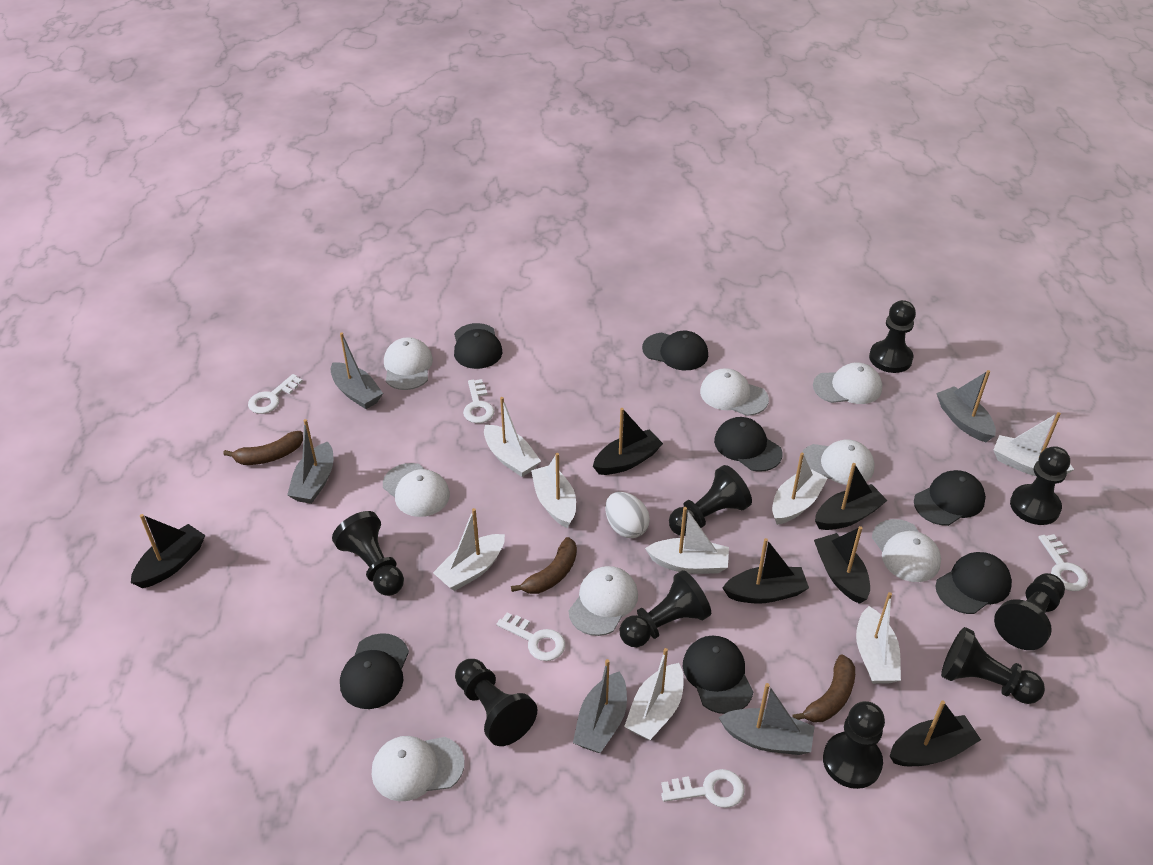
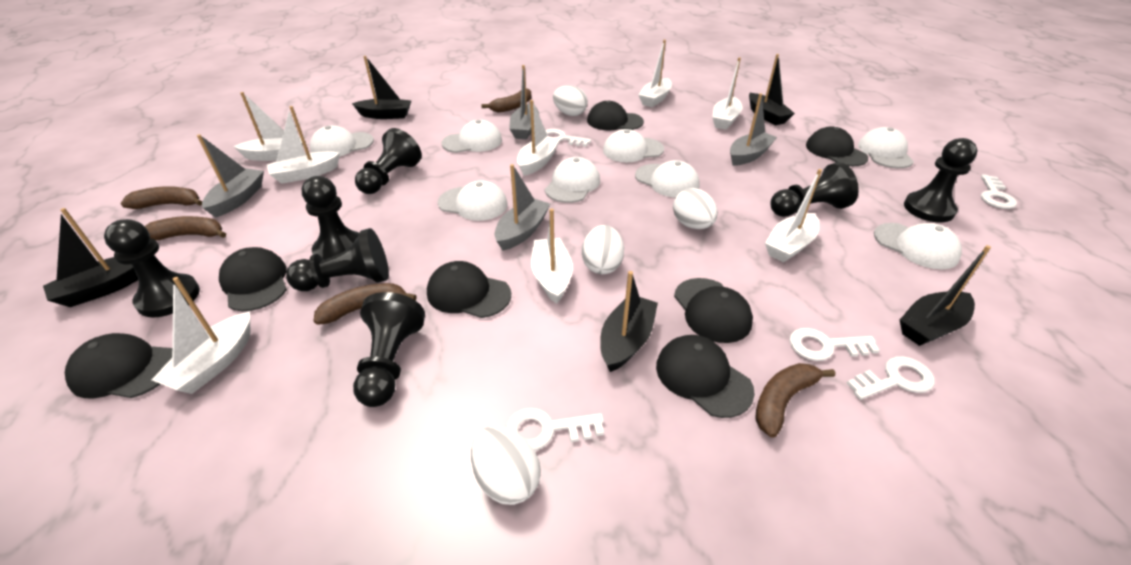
black boat: [131,514,205,588] [593,408,663,475] [722,538,809,604] [814,526,870,604] [815,463,887,530] [890,700,981,766] = 6 -> [43,208,138,307] [352,56,411,119] [600,271,658,372] [749,54,795,125] [900,245,991,346] = 5
black pawn: [332,511,404,596] [455,659,538,746] [620,570,711,647] [669,465,752,536] [823,701,885,789] [869,300,916,373] [941,627,1045,704] [994,573,1065,650] [1010,446,1070,525] = 9 -> [104,219,200,317] [286,228,389,291] [302,176,359,260] [353,292,425,407] [355,128,422,194] [771,162,859,217] [904,138,978,222] = 7
brown banana: [223,431,303,465] [511,537,577,594] [793,654,855,722] = 3 -> [120,186,202,209] [145,216,226,240] [313,283,417,325] [481,88,531,113] [755,363,835,438] = 5
grey boat: [287,419,333,504] [331,332,383,409] [573,659,627,753] [718,683,815,755] [936,370,996,442] = 5 -> [197,134,264,218] [495,164,550,251] [509,65,539,139] [730,93,777,166] = 4
white egg: [605,492,650,538] = 1 -> [471,426,541,505] [553,85,588,116] [582,225,624,274] [673,188,718,229] = 4

